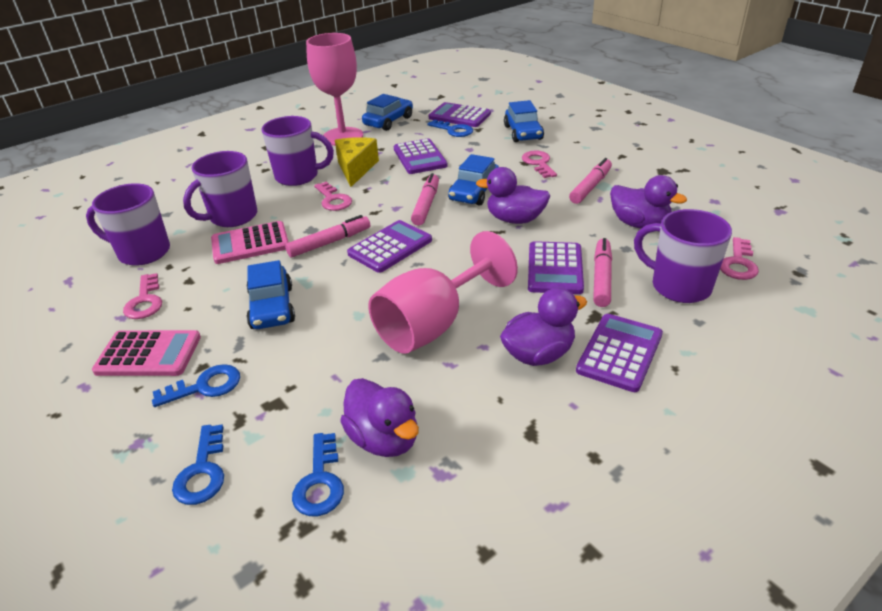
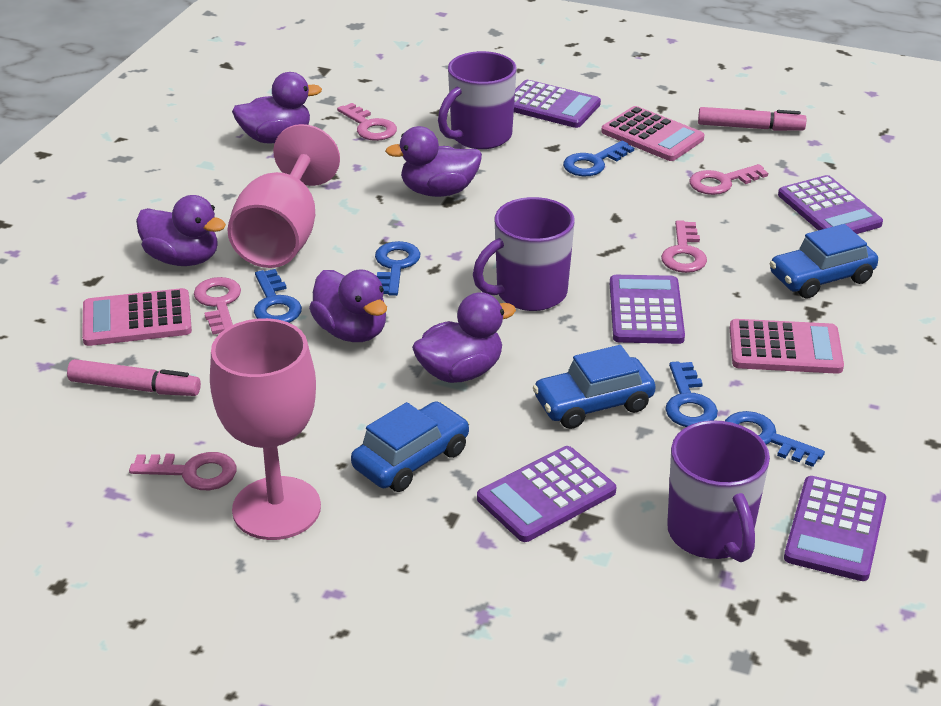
blue car: [246,260,295,329] [362,94,413,131] [448,154,499,206] [504,100,544,142] = 4 -> [351,401,470,492] [533,345,656,429] [769,224,878,299] = 3
blue key: [152,364,240,407] [172,424,224,505] [292,433,344,516] [427,120,473,137] = 4 -> [254,269,302,323] [375,241,420,296] [563,141,634,176] [665,361,718,427] [725,411,825,467] = 5
pink calculator: [92,330,201,376] [211,221,289,264] = 2 -> [82,288,192,346] [601,106,704,161] [730,319,844,374] = 3
pink key: [123,273,162,319] [314,182,352,211] [522,150,557,178] [720,237,759,280] = 4 -> [129,452,236,490] [194,277,241,334] [337,103,397,141] [661,220,707,273] [689,164,768,195] = 5
pink marker: [285,215,370,257] [411,173,439,226] [569,158,612,204] [593,238,612,307] = 4 -> [67,359,201,396] [698,107,807,131] = 2
purple duck: [340,378,419,457] [476,167,550,224] [500,288,587,366] [610,175,687,229] = 4 -> [136,195,226,266] [232,72,322,143] [309,269,387,342] [385,126,482,197] [412,292,516,383] = 5
purple mug: [86,183,170,266] [183,151,257,227] [261,116,334,186] [634,209,732,303] = 4 -> [438,51,517,149] [473,197,575,311] [667,420,770,562] = 3
yellow cheese: [335,137,379,187] = 1 -> none = 0

